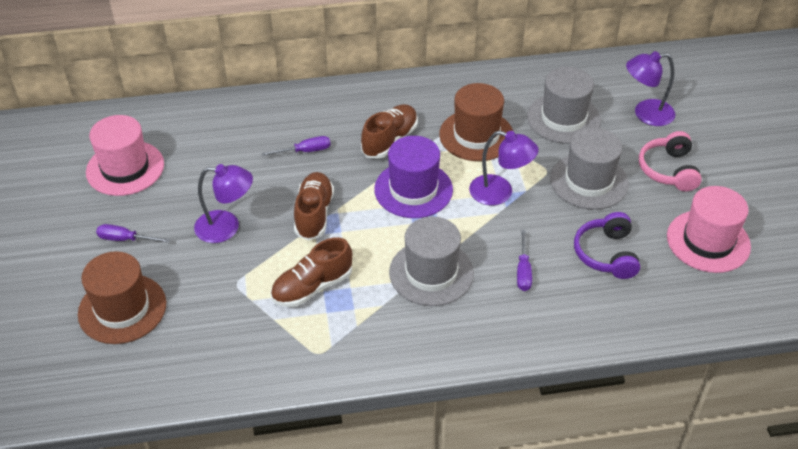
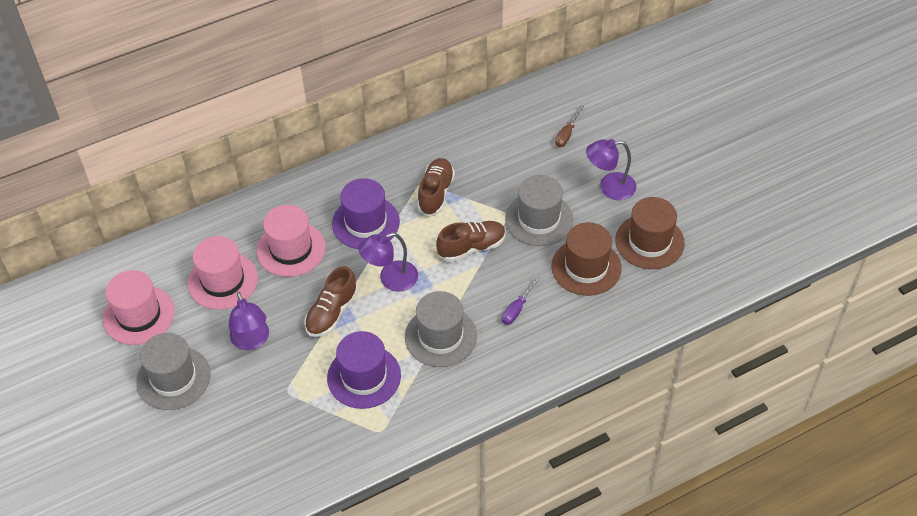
brown screwdriver: none = 0 -> [555,105,584,147] = 1
pink hat: [86,115,164,196] [667,186,751,273] = 2 -> [103,270,175,345] [188,236,258,310] [257,205,326,277] = 3
pink headphones: [639,131,702,192] = 1 -> none = 0
purple hat: [374,136,453,218] = 1 -> [327,331,401,409] [332,178,400,249] = 2
purple headphones: [574,212,640,279] = 1 -> none = 0
purple screwdriver: [96,224,170,243] [262,136,330,156] [517,230,532,291] = 3 -> [502,277,540,325] = 1

